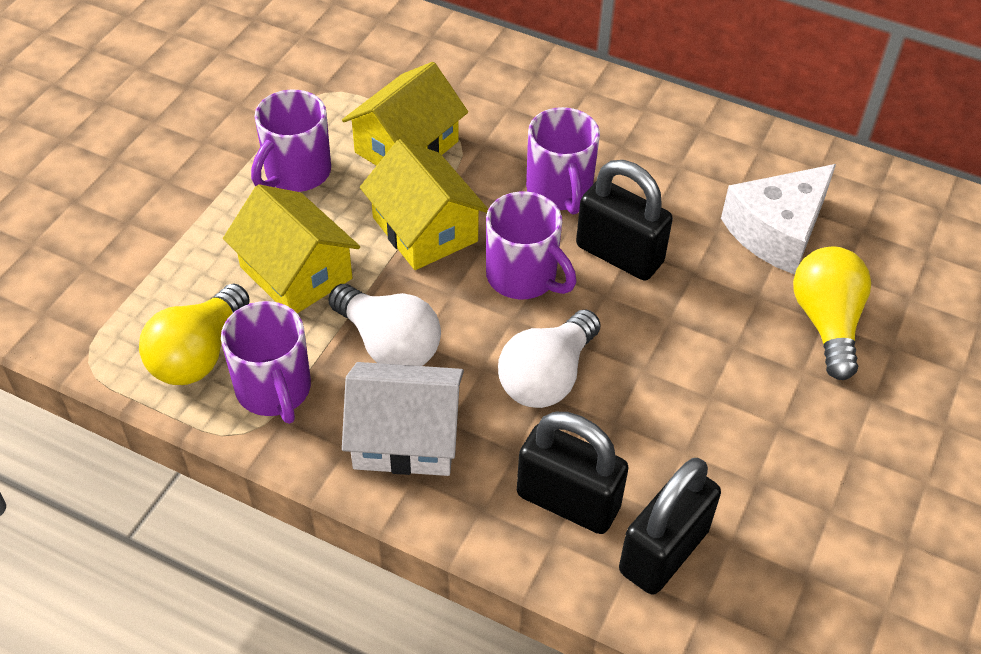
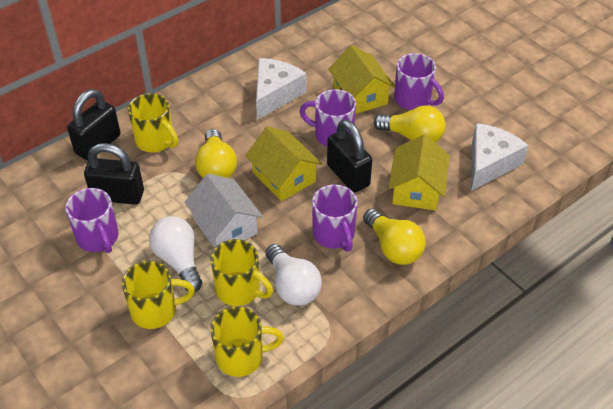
white cheese: [721,164,836,275] = 1 -> [256,58,306,120] [471,123,529,191] = 2
yellow light bulb: [139,284,250,385] [793,247,871,380] = 2 -> [195,129,237,178] [363,209,426,265] [374,105,446,143] = 3
yellow mug: none = 0 -> [122,261,195,329] [128,93,178,152] [210,239,273,306] [210,306,284,377] = 4

